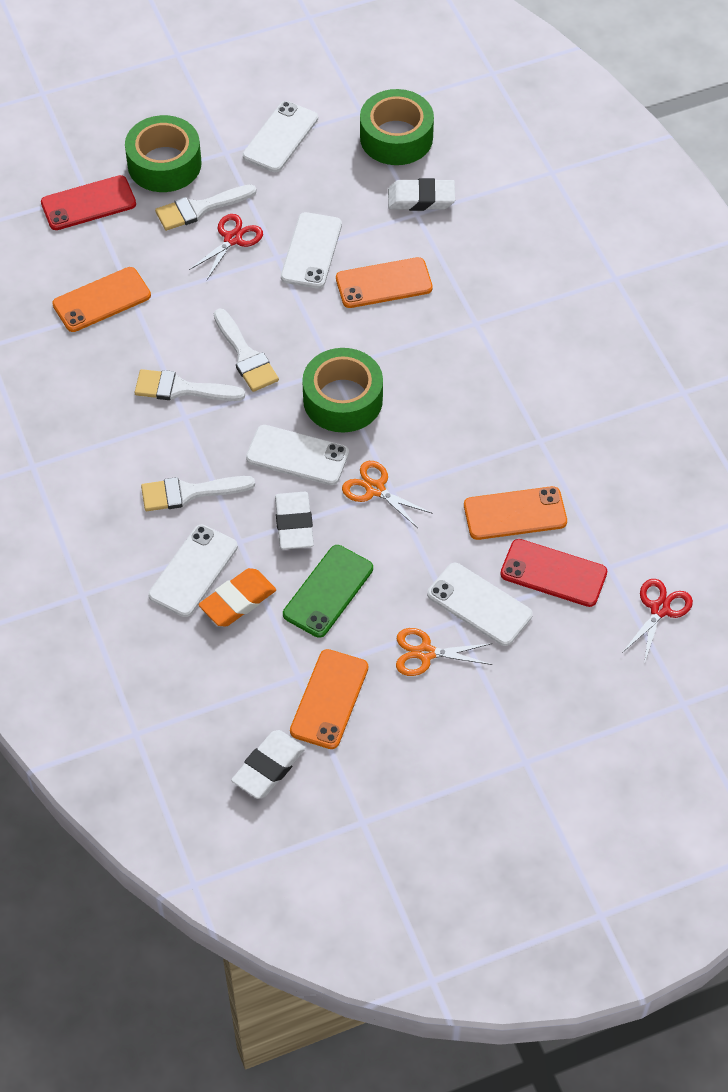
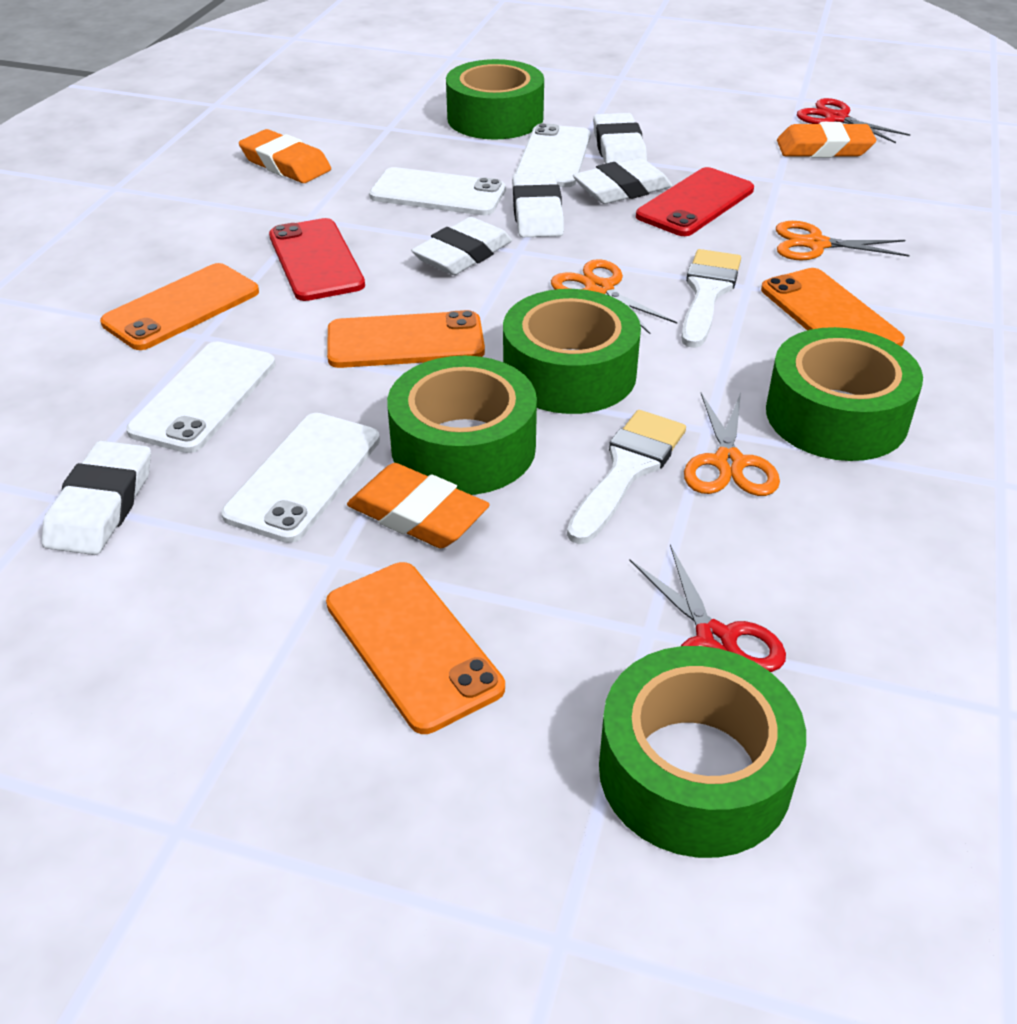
green phone: [283,545,373,638] = 1 -> none = 0
green tape: [125,115,202,192] [302,348,383,433] [360,89,434,165] = 3 -> [387,356,537,495] [446,59,544,139] [503,289,641,414] [599,646,806,858] [766,327,923,461] = 5
orange eraser: [198,568,276,626] = 1 -> [239,129,331,183] [347,463,490,548] [777,122,876,158] = 3
orange scissors: [342,461,433,529] [396,628,492,676] = 2 -> [551,259,677,334] [684,393,780,496] [776,221,910,260] = 3
white brush: [135,369,245,401] [141,476,255,511] [155,184,257,231] [214,309,279,392] = 4 -> [567,410,686,544] [681,249,741,348] = 2
white eraser: [231,730,305,799] [275,492,314,550] [388,178,455,211] = 3 -> [42,440,151,555] [411,217,512,275] [512,173,564,237] [573,158,672,204] [593,113,647,164] = 5
white phone: [149,525,238,617] [242,101,318,172] [246,425,349,485] [281,212,342,289] [427,563,533,646] = 5 -> [126,341,276,453] [221,413,380,543] [369,167,506,215] [515,123,591,187] = 4

